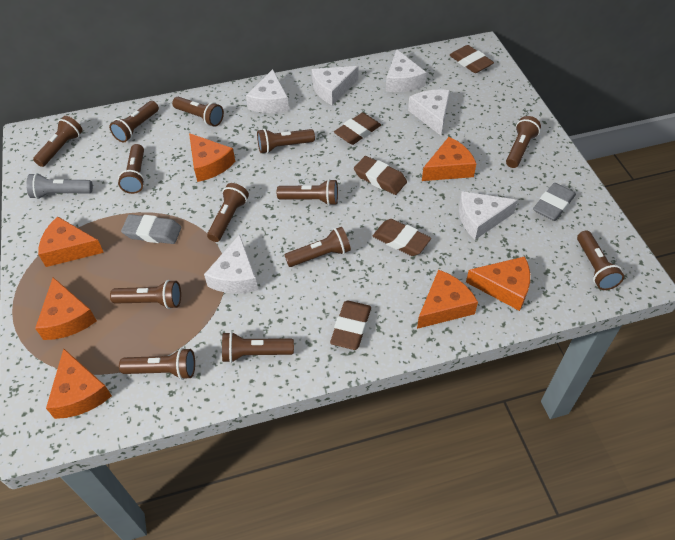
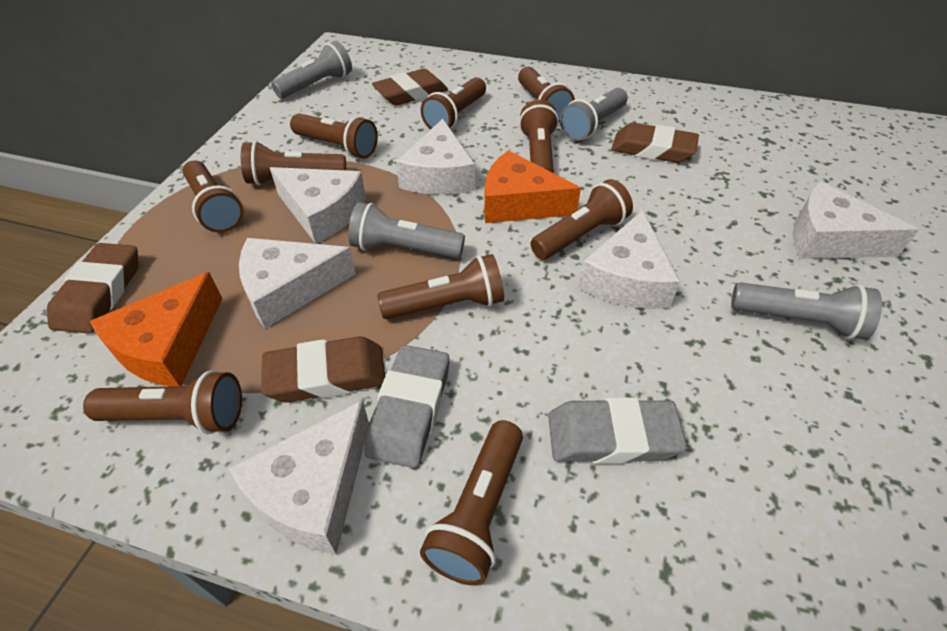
brown eraser: [330,301,371,350] [334,113,381,145] [354,156,407,195] [373,219,431,256] [449,45,494,73] = 5 -> [47,243,138,334] [261,336,385,403] [372,69,448,106] [611,123,699,163] = 4
brown flashlight: [33,116,83,167] [109,101,159,143] [110,280,181,309] [118,144,145,194] [119,348,195,380] [172,97,224,127] [207,183,249,242] [222,332,294,363] [257,129,315,154] [277,179,338,206] [285,227,351,267] [506,116,541,168] [577,231,624,290] = 13 -> [83,370,242,434] [183,160,243,233] [241,141,346,185] [290,113,378,158] [377,254,504,319] [420,420,523,586] [421,77,486,130] [518,67,575,122] [519,100,559,173] [530,179,633,260] = 10
grey flashlight: [26,173,93,199] = 1 -> [271,41,352,99] [348,202,465,258] [560,88,628,141] [731,282,882,340] = 4
orange cheese: [35,277,97,340] [38,216,104,267] [46,349,112,419] [189,133,235,182] [417,270,478,329] [422,137,476,181] [466,256,530,311] = 7 -> [90,272,222,386] [484,150,581,223] = 2

